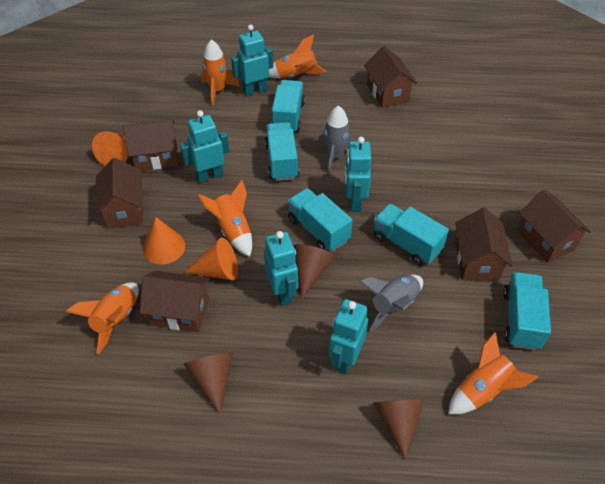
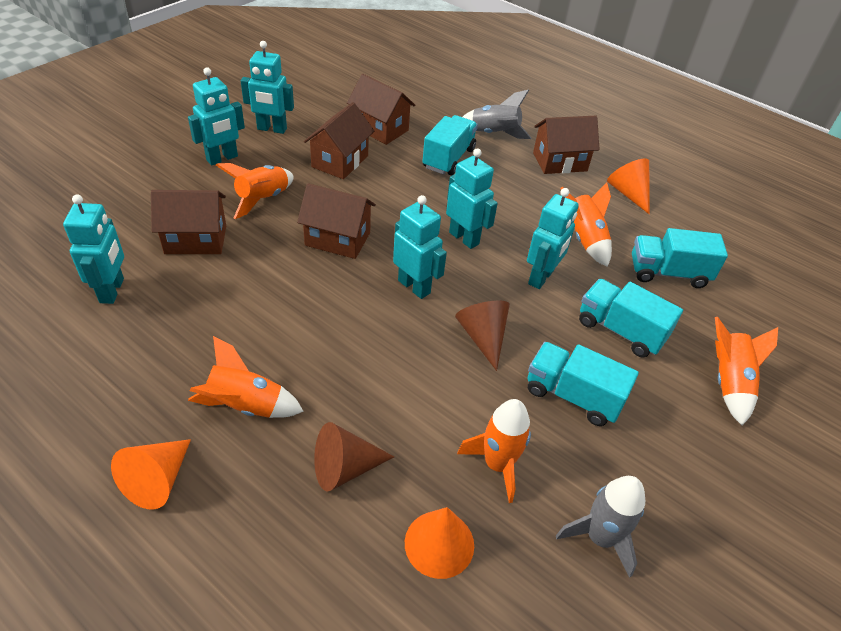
brown cone: [184,352,233,415] [293,244,335,299] [373,398,425,461] = 3 -> [314,422,394,492] [455,300,510,371] = 2
brown house: [95,158,143,229] [123,119,178,171] [140,271,210,332] [364,46,417,108] [455,208,513,281] [517,189,591,263] = 6 -> [151,190,226,254] [297,183,376,259] [304,102,374,179] [347,74,415,145] [533,116,600,174] = 5
turquoise robot: [180,110,229,183] [231,25,273,96] [264,231,298,306] [329,299,368,374] [345,137,372,212] = 5 -> [63,195,124,304] [188,68,245,165] [241,41,294,134] [393,195,447,299] [446,148,498,249] [527,188,579,289] = 6
turquoise truck: [265,122,299,181] [272,80,305,132] [287,188,352,252] [374,203,449,266] [503,272,551,350] = 5 -> [422,115,478,175] [528,342,639,426] [579,279,683,358] [632,228,728,288] = 4

